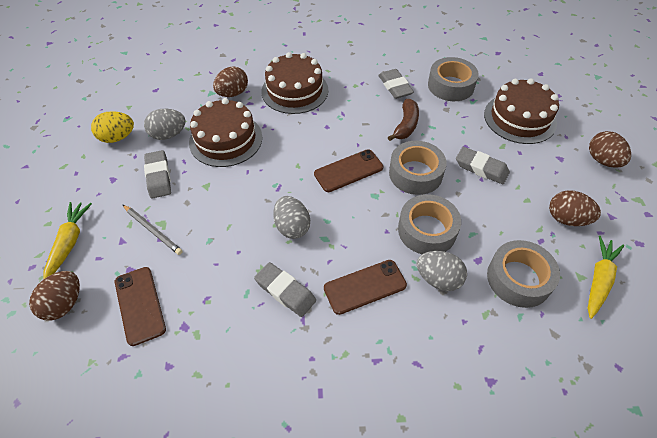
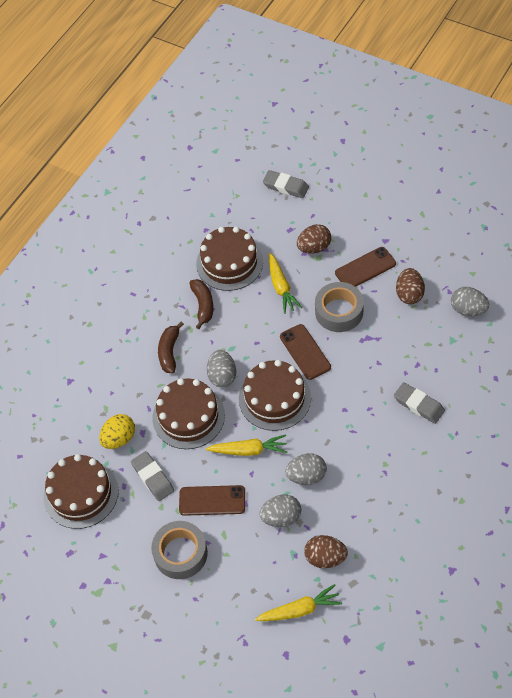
brown banana: [388,99,419,141] = 1 -> [158,322,184,373] [190,279,213,329] = 2
brown cake: [189,98,262,167] [262,52,328,114] [484,78,559,144] = 3 -> [44,454,118,529] [153,378,225,449] [196,227,263,291] [239,360,311,431] = 4
brown egg: [29,271,80,321] [213,67,248,97] [549,190,601,226] [589,131,631,168] = 4 -> [297,224,331,254] [304,535,348,568] [396,268,425,304] = 3
grey egg: [144,109,186,140] [273,196,310,239] [417,251,467,291] = 3 -> [207,350,236,387] [259,495,301,527] [285,453,327,485] [451,287,489,316] = 4
grey eraser: [144,150,171,199] [254,262,316,317] [378,69,414,99] [456,147,510,184] = 4 -> [131,451,174,501] [263,170,309,198] [394,382,445,424] = 3
grey pencil: [123,205,183,255] = 1 -> none = 0
grey tape: [389,141,447,195] [398,194,461,254] [428,57,479,101] [487,240,560,308] = 4 -> [151,521,208,579] [315,282,364,332] = 2
yellow carrot: [43,202,92,280] [588,236,624,319] = 2 -> [206,434,287,456] [255,584,342,621] [269,253,302,314] = 3

